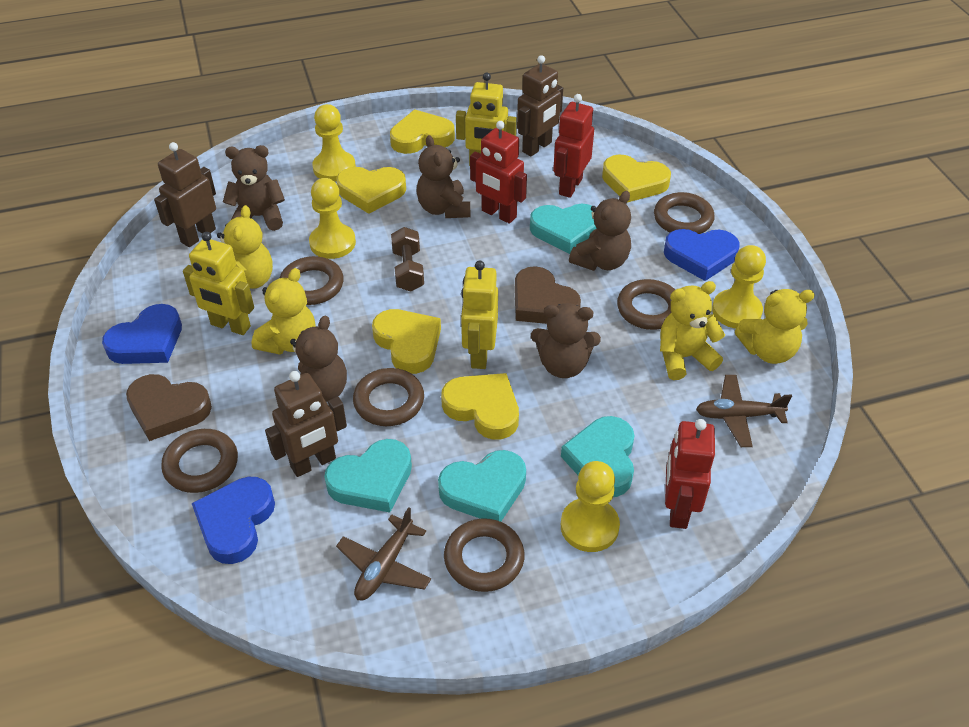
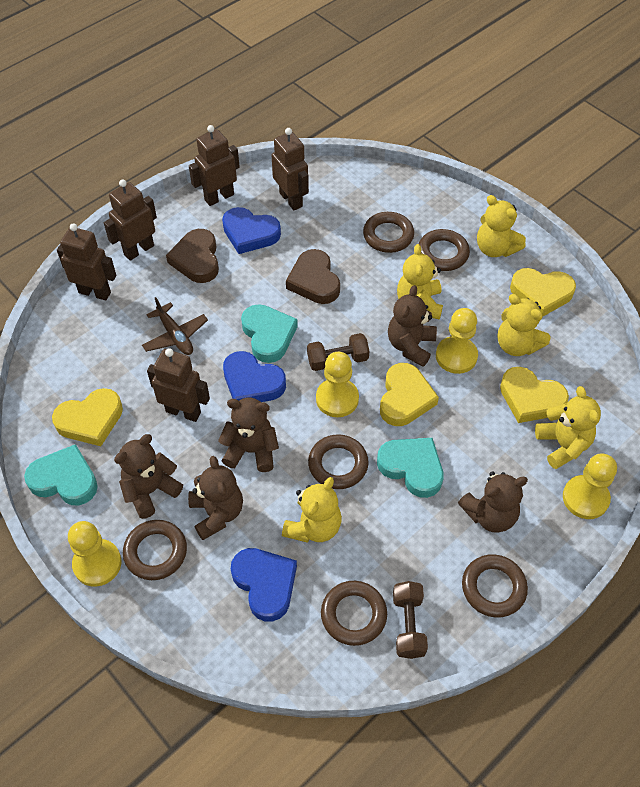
brown dumbbell: [391,227,424,292] = 1 -> [307,333,369,371] [393,581,428,659] = 2
brown plane: [336,507,431,601] [696,375,792,447] = 2 -> [142,297,208,355] = 1
brown robot: [154,142,216,247] [265,371,347,477] [517,55,563,157] = 3 -> [57,223,116,300] [104,179,157,261] [147,348,210,422] [189,125,240,206] [271,128,309,210] = 5
red robot: [470,121,527,223] [553,94,594,198] [665,419,715,529] = 3 -> none = 0
turquoise heart: [324,439,412,513] [438,450,526,522] [530,204,597,254] [561,416,635,497] = 4 -> [24,444,98,506] [241,304,298,363] [377,438,444,498] = 3
yellow heart: [336,167,406,214] [372,309,441,374] [390,109,455,154] [441,373,519,440] [602,155,671,202] = 5 -> [52,388,123,446] [380,363,439,426] [500,367,569,423] [510,268,576,316] = 4
yellow robot: [183,232,254,335] [456,72,517,166] [461,261,498,369] = 3 -> none = 0
yellow teddy bear: [217,205,273,289] [252,268,315,355] [660,281,725,380] [735,289,815,364] = 4 -> [282,477,342,543] [397,244,443,320] [477,195,526,257] [497,294,550,356] [535,386,601,469] = 5

